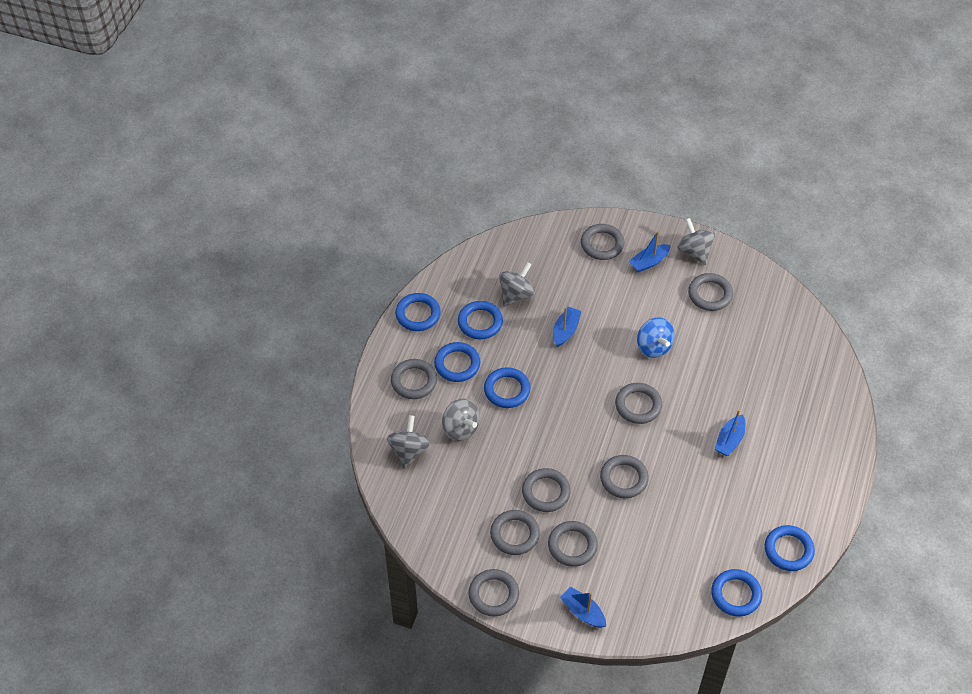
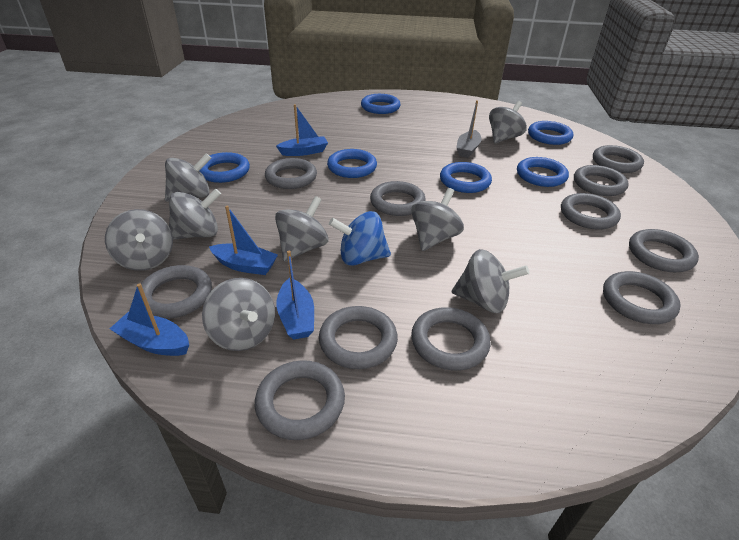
grey boat: none = 0 -> [456,100,482,158] = 1
grey ring: [391,359,437,399] [469,569,519,617] [490,510,540,555] [522,468,571,512] [548,521,598,567] [581,224,624,260] [600,455,649,499] [615,383,662,424] [688,273,733,311] = 9 -> [141,265,212,319] [255,360,345,440] [265,158,317,189] [319,306,398,369] [370,181,426,216] [411,307,491,371] [561,193,621,230] [574,165,629,196] [593,145,644,173] [603,271,681,324] [629,229,699,272] = 11
grey spinning top: [387,415,430,469] [442,399,480,441] [499,262,535,307] [677,218,715,265] = 4 -> [105,209,173,271] [165,153,211,202] [169,189,221,240] [202,278,275,351] [275,196,328,261] [411,188,464,251] [452,249,529,313] [489,101,527,144] = 8

